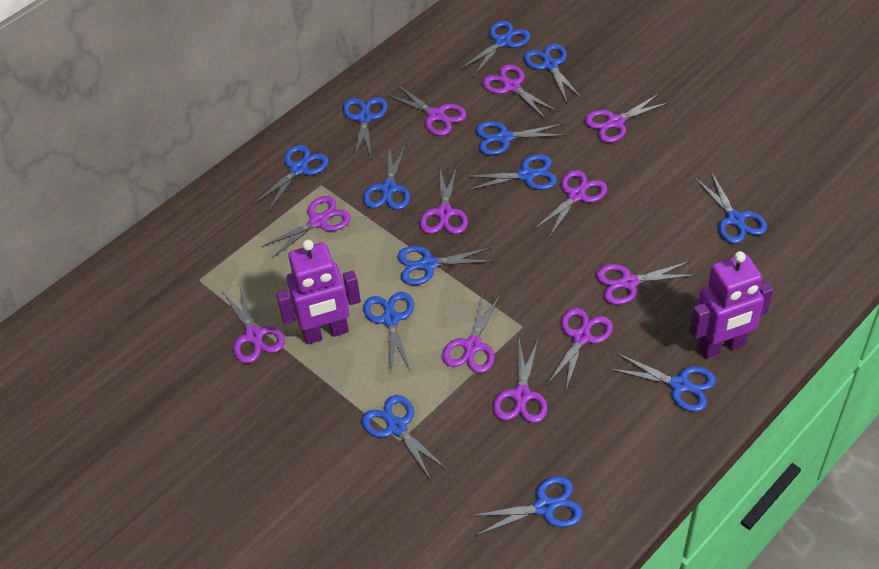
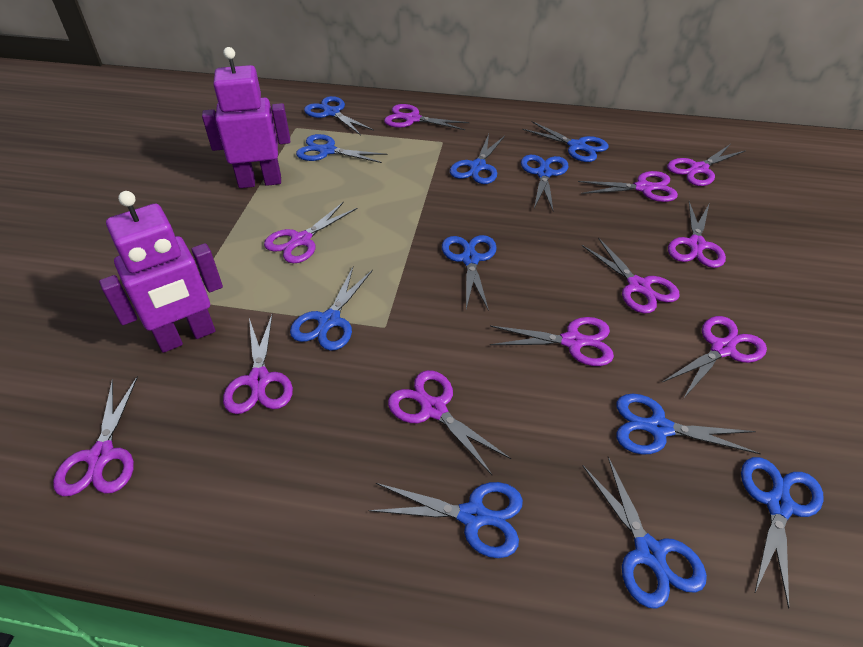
blue scissors: [254,145,329,212] [343,97,387,159] [362,395,448,480] [363,144,410,210] [363,292,414,371] [398,246,495,285] [461,21,531,76] [464,154,557,191] [470,476,583,535] [476,121,566,155] [524,44,582,102] [610,353,716,412] [695,172,767,244] = 13 -> [290,267,373,351] [296,134,387,163] [304,96,374,135] [368,482,523,558] [442,235,497,311] [450,134,505,184] [521,155,569,210] [522,121,609,162] [583,457,707,609] [617,394,761,454] [741,457,824,609] = 11

